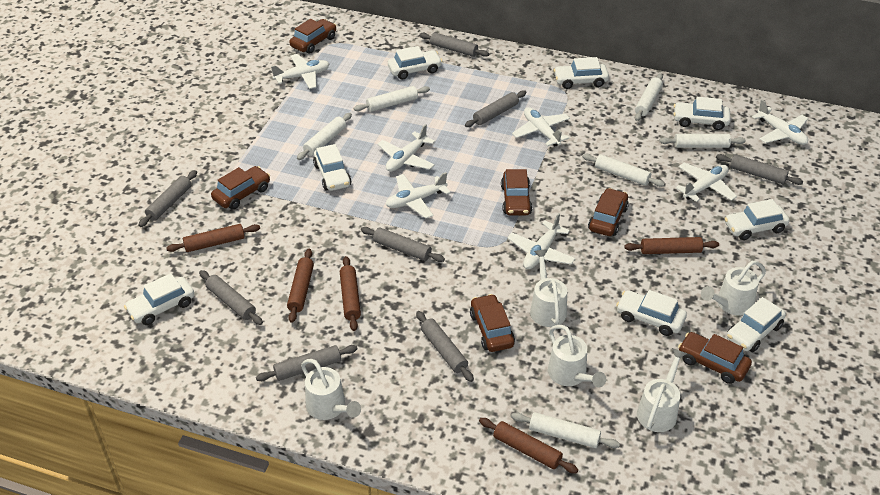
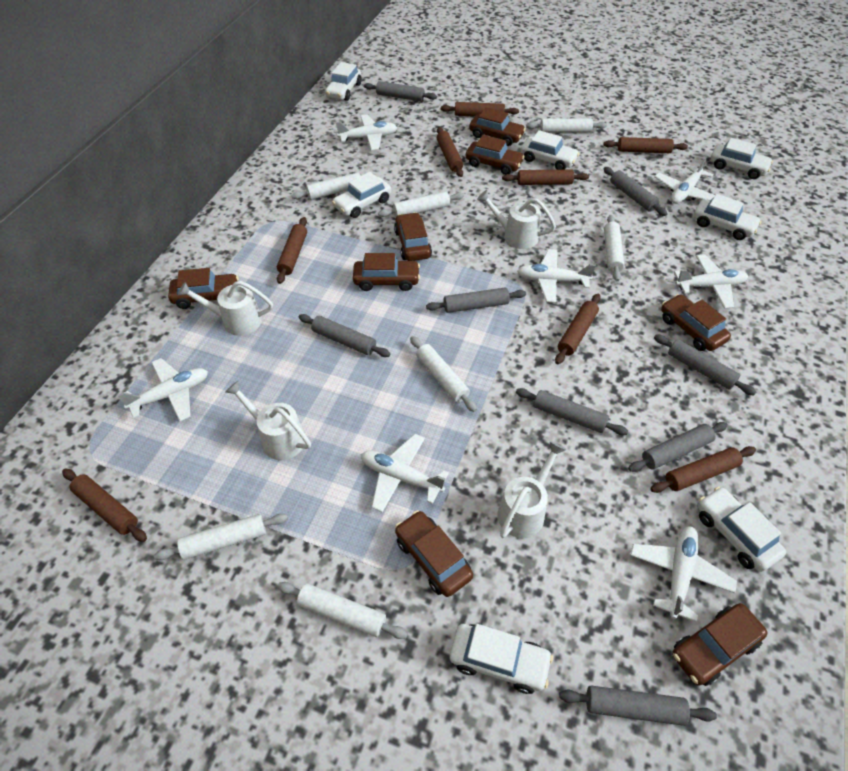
brown car: [211,166,270,210] [289,19,336,54] [470,294,515,352] [501,169,532,216] [588,188,629,236] [678,332,752,384] = 6 -> [168,268,239,309] [353,253,420,291] [394,212,432,261] [395,510,473,597] [466,135,525,175] [469,107,526,146] [661,294,731,351] [672,603,768,686] = 8
brown rolling pin: [166,224,260,252] [287,249,314,323] [340,256,361,331] [479,418,578,473] [624,237,719,254] = 5 -> [62,469,147,542] [277,217,307,284] [437,127,463,177] [441,102,519,117] [502,169,589,185] [555,294,601,364] [603,137,688,153] [650,446,756,493] = 8
white car: [124,273,194,325] [313,144,351,191] [388,46,442,80] [554,57,609,89] [616,290,687,336] [674,97,731,130] [725,199,790,240] [727,297,786,352] = 8 -> [325,62,362,101] [332,172,391,218] [450,624,553,694] [521,130,580,170] [694,194,762,240] [698,486,786,572] [711,138,773,179] = 7
white rolling pin: [297,113,352,160] [353,86,430,112] [511,412,620,448] [582,154,665,187] [635,74,663,121] [659,134,746,148] = 6 -> [154,514,288,560] [277,582,408,639] [292,172,376,200] [378,191,464,217] [410,336,477,412] [526,118,607,133] [604,215,624,281] = 7
white watering can: [301,359,361,420] [530,249,567,327] [548,325,606,388] [637,348,687,432] [701,261,766,316] = 5 -> [178,281,273,336] [225,381,311,460] [477,190,556,249] [498,441,566,538] = 4

